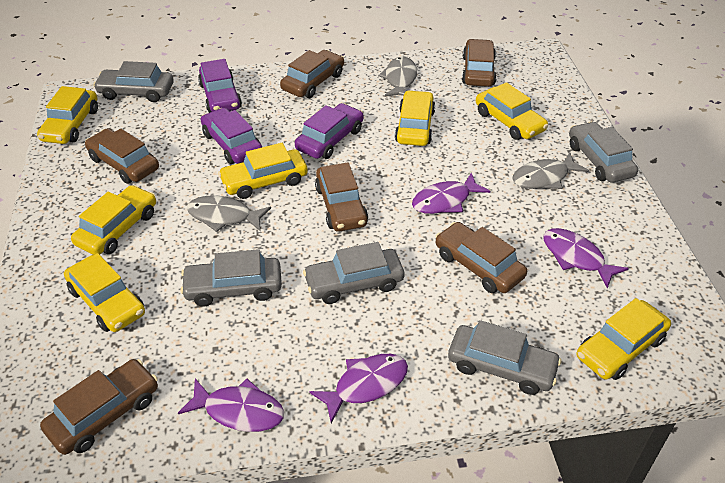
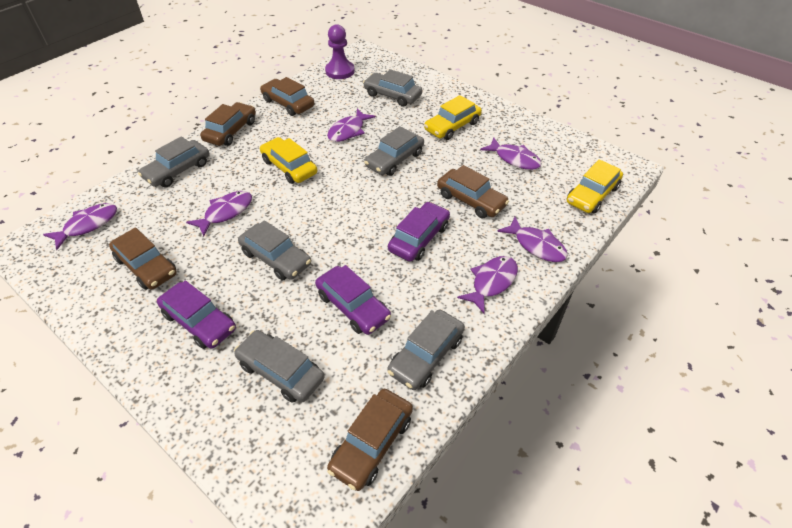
brown car: [40,359,158,455] [85,128,159,184] [280,50,344,98] [315,163,368,231] [435,222,527,293] [462,39,497,87] = 6 -> [109,227,177,290] [200,102,256,146] [260,77,314,116] [327,389,413,491] [437,165,509,218] = 5
grey car: [93,61,174,102] [180,249,282,307] [303,242,404,304] [448,320,562,395] [569,122,638,183] = 5 -> [138,136,209,187] [234,330,325,403] [238,220,311,280] [363,69,422,107] [364,126,424,176] [387,310,465,390] = 6
grey fish: [187,195,271,232] [378,57,417,97] [512,152,589,189] = 3 -> none = 0
purple fish: [178,379,284,432] [309,354,408,423] [412,173,490,214] [543,228,629,289] = 4 -> [43,203,117,250] [186,191,252,237] [327,109,376,142] [457,256,518,314] [480,138,542,170] [497,217,568,262] = 6
purple pawn: none = 0 -> [325,24,355,79] = 1
yellow car: [37,86,98,144] [64,253,145,332] [71,185,156,255] [218,143,308,199] [395,90,435,146] [476,82,548,140] [577,298,671,380] = 7 -> [260,137,317,184] [424,95,482,140] [567,159,623,213] = 3

